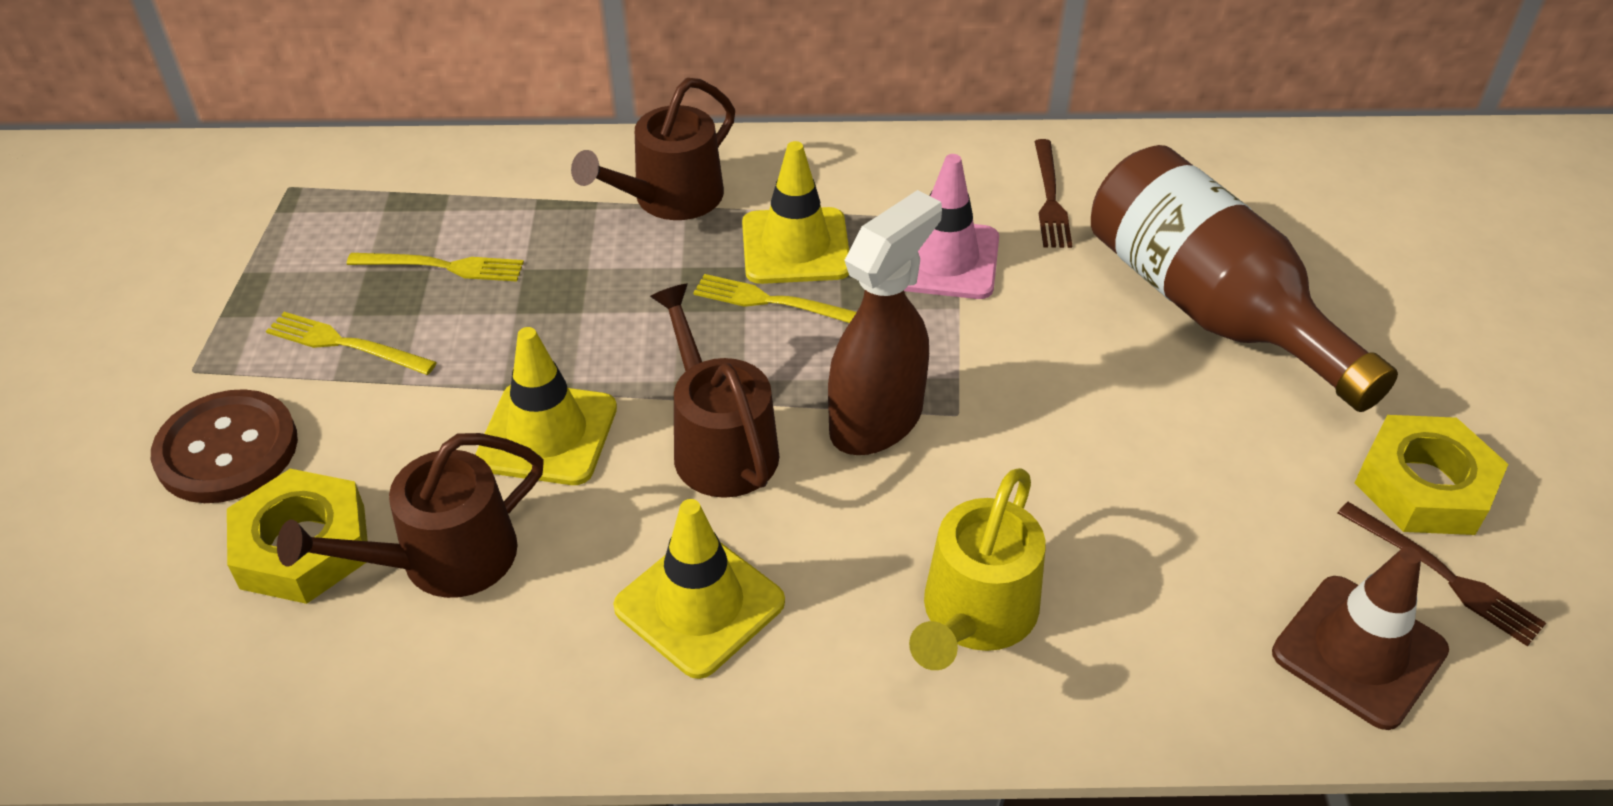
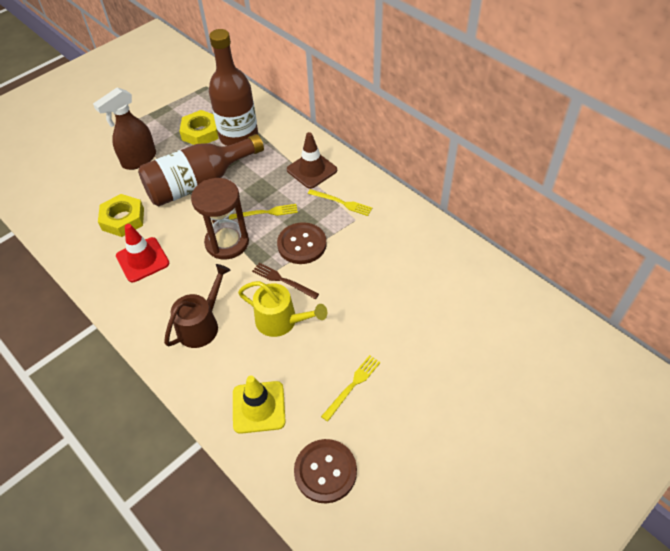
brown bottle: [1091,145,1398,412] = 1 -> [138,134,264,206] [209,29,258,146] = 2
brown button: [151,389,298,503] = 1 -> [277,222,327,264] [294,439,357,504] = 2
brown fork: [1034,139,1072,248] [1338,502,1546,646] = 2 -> [252,263,319,299] = 1
brown hourglass: none = 0 -> [191,178,249,259] = 1
brown watering can: [277,433,544,598] [571,78,735,220] [650,284,780,498] = 3 -> [164,264,230,348] = 1
pink traffic cone: [904,154,999,299] = 1 -> none = 0
red traffic cone: none = 0 -> [116,224,169,282] = 1
yellow traffic cone: [475,327,617,485] [613,499,785,679] [742,141,849,284] = 3 -> [233,376,286,434] = 1

